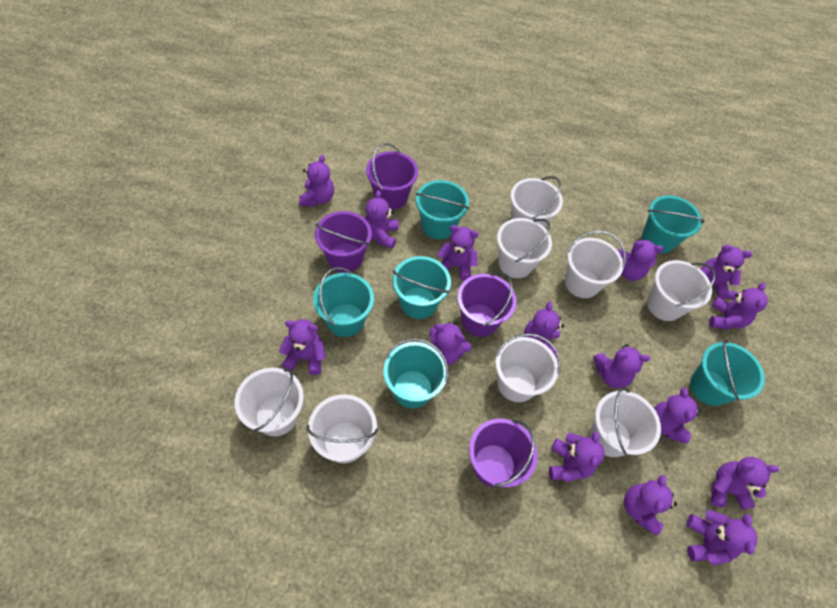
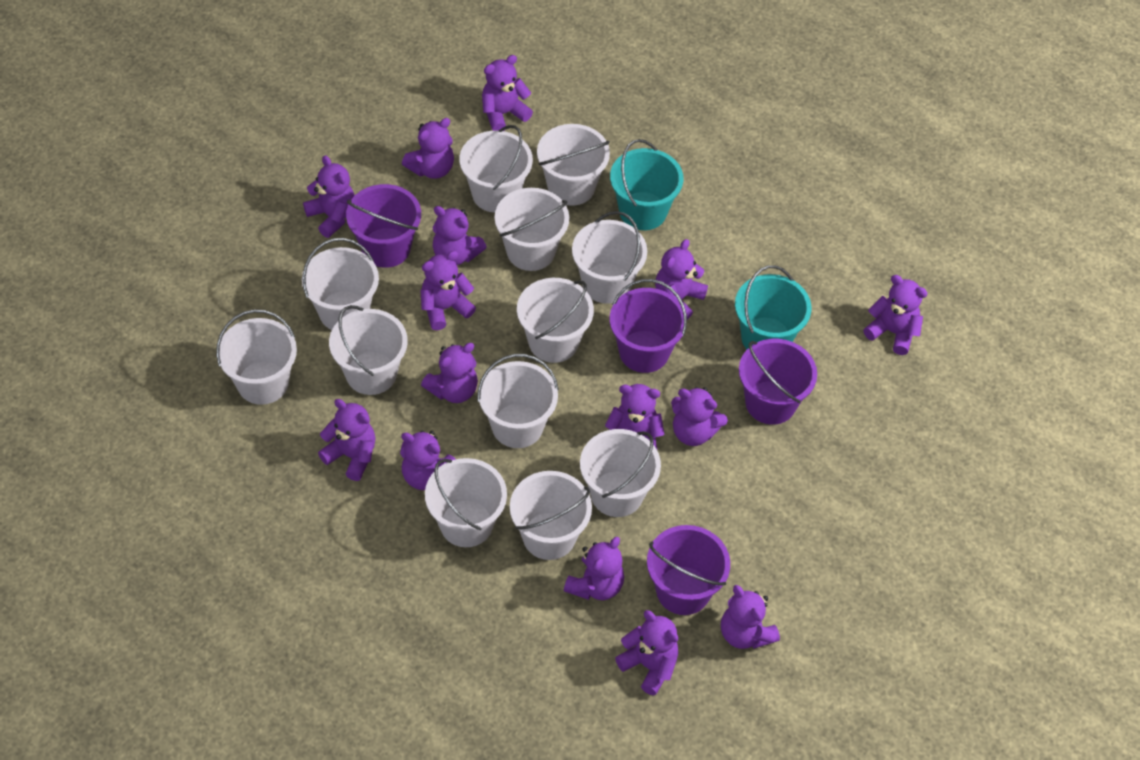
turquoise bucket: [313,267,374,337] [383,338,449,408] [392,256,451,319] [416,180,469,239] [642,195,705,253] [690,339,765,406] = 6 -> [610,139,683,230] [735,265,812,349] = 2
white bucket: [235,368,304,436] [307,394,378,463] [495,333,561,402] [497,218,552,278] [510,176,563,227] [565,231,626,298] [590,387,661,457] [647,260,716,321] = 8 -> [216,309,297,405] [302,238,379,330] [329,305,408,395] [425,458,507,547] [459,125,533,213] [477,354,559,448] [495,188,569,271] [510,471,592,560] [517,278,594,363] [537,124,610,206] [572,211,647,304] [580,429,661,517] = 12

